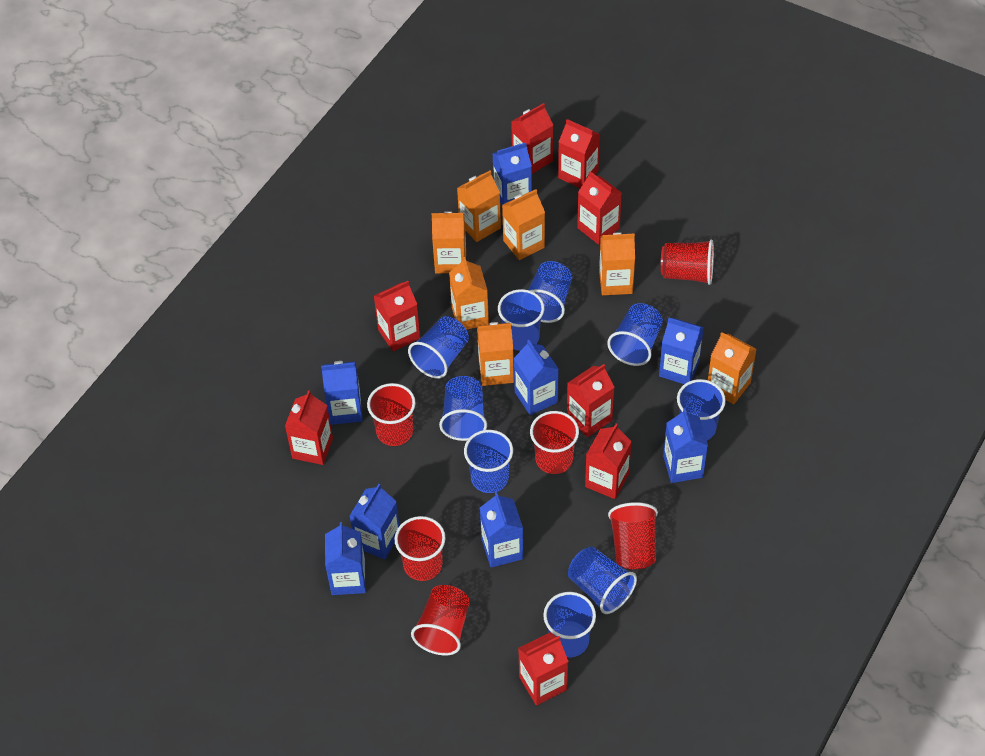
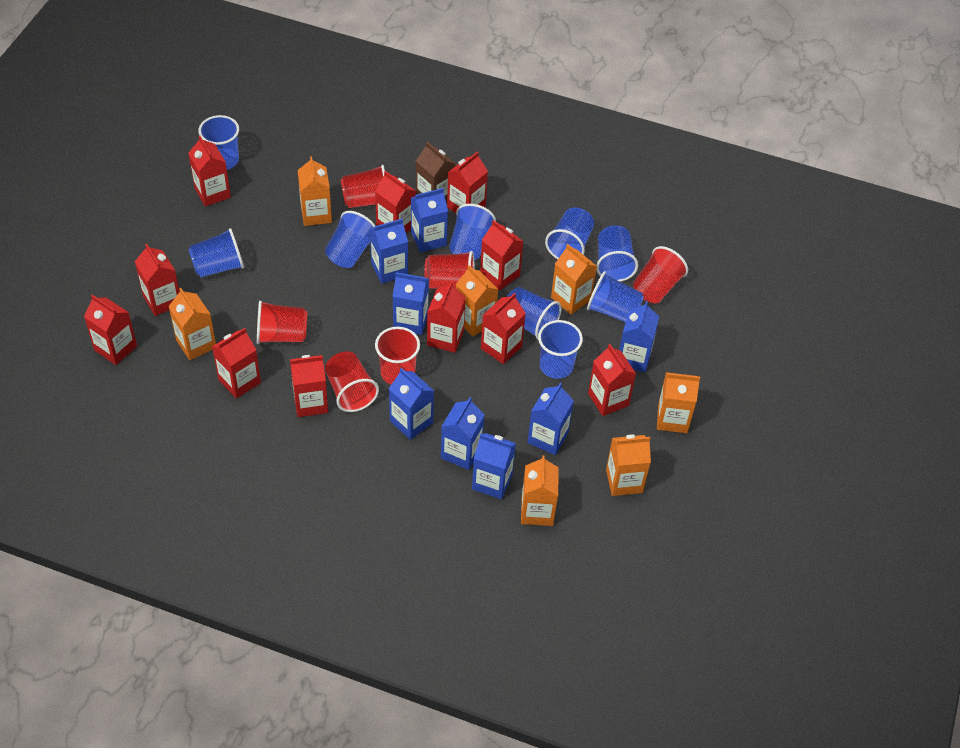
brown carton: none = 0 -> [416,142,455,204] = 1
red carton: [285,390,333,465] [374,281,420,351] [511,103,553,174] [518,632,569,705] [558,119,600,188] [567,364,614,437] [577,171,622,245] [585,423,632,499] = 8 -> [84,295,137,365] [135,244,179,316] [188,136,231,207] [212,328,261,399] [290,355,328,417] [375,171,416,233] [427,281,466,353] [447,152,488,213] [480,220,524,290] [481,293,526,364] [588,344,636,416] = 11

